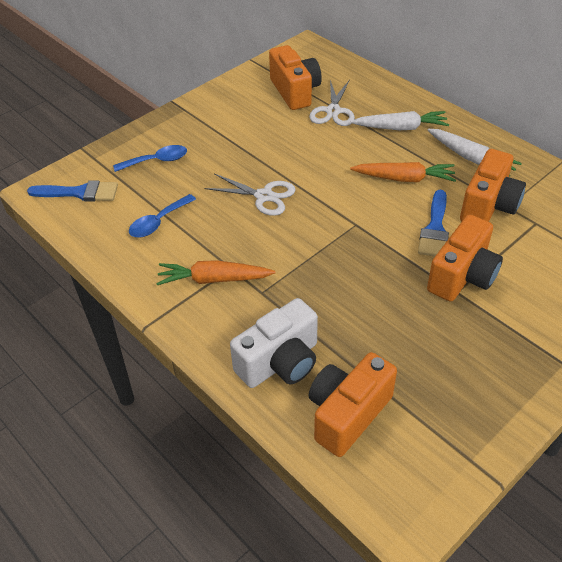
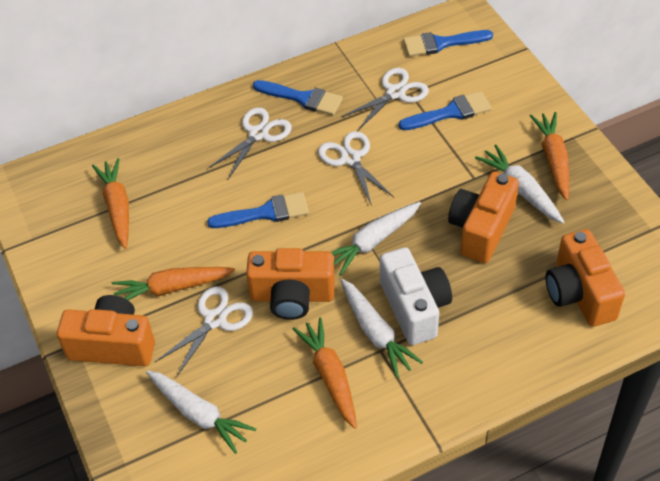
blue brush: [27,180,118,201] [418,190,449,257] = 2 -> [207,192,309,228] [253,80,343,115] [399,91,492,130] [403,30,493,57] = 4
blue spoon: [113,145,187,172] [129,194,196,237] = 2 -> none = 0
orange carrot: [156,260,275,285] [350,162,456,182] = 2 -> [92,158,129,249] [112,267,235,300] [293,317,357,429] [530,112,569,200] = 4
white carrot: [351,111,449,130] [428,129,522,177] = 2 -> [146,370,256,454] [331,202,421,276] [341,279,423,378] [475,144,564,223] = 4
white scissors: [204,174,296,216] [309,80,355,126] = 2 -> [155,286,253,377] [209,107,292,179] [318,131,394,206] [342,68,429,130] = 4

